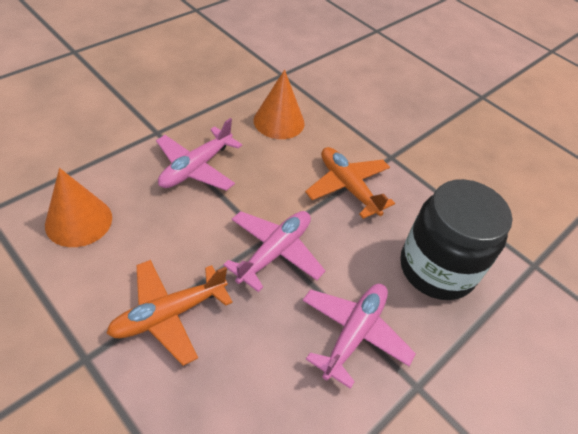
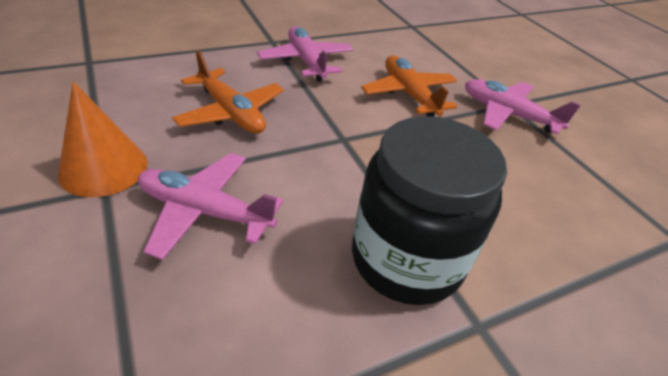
orange cone: [45,168,112,247] [254,70,305,139] = 2 -> [58,82,148,197] = 1

